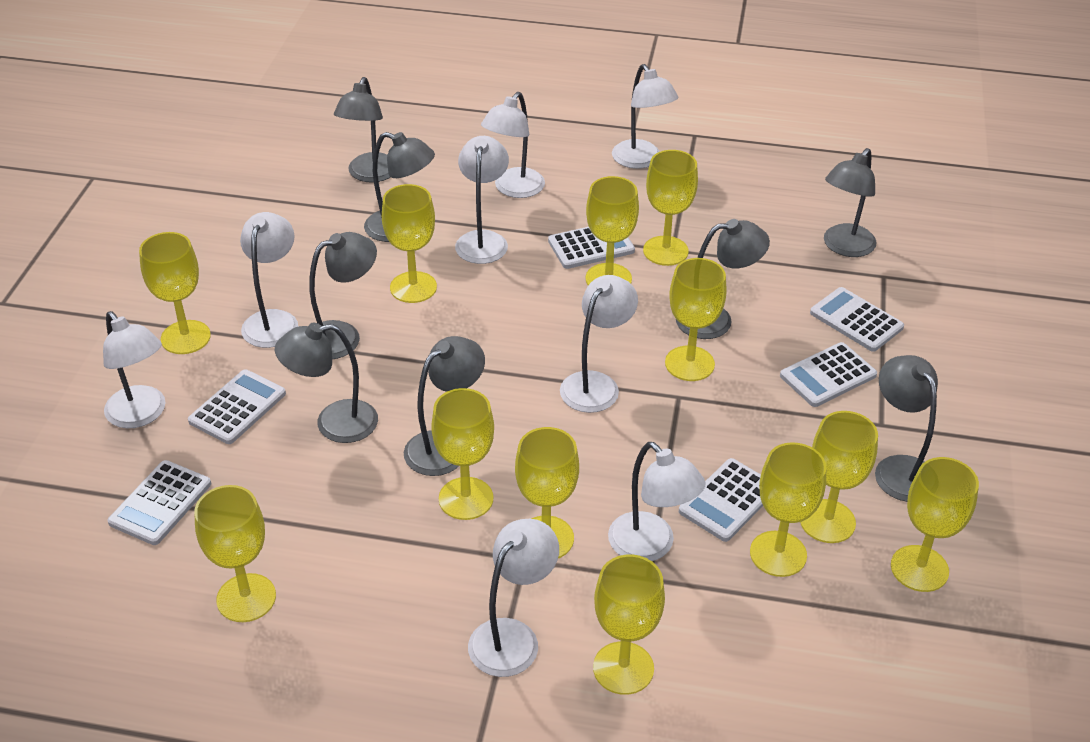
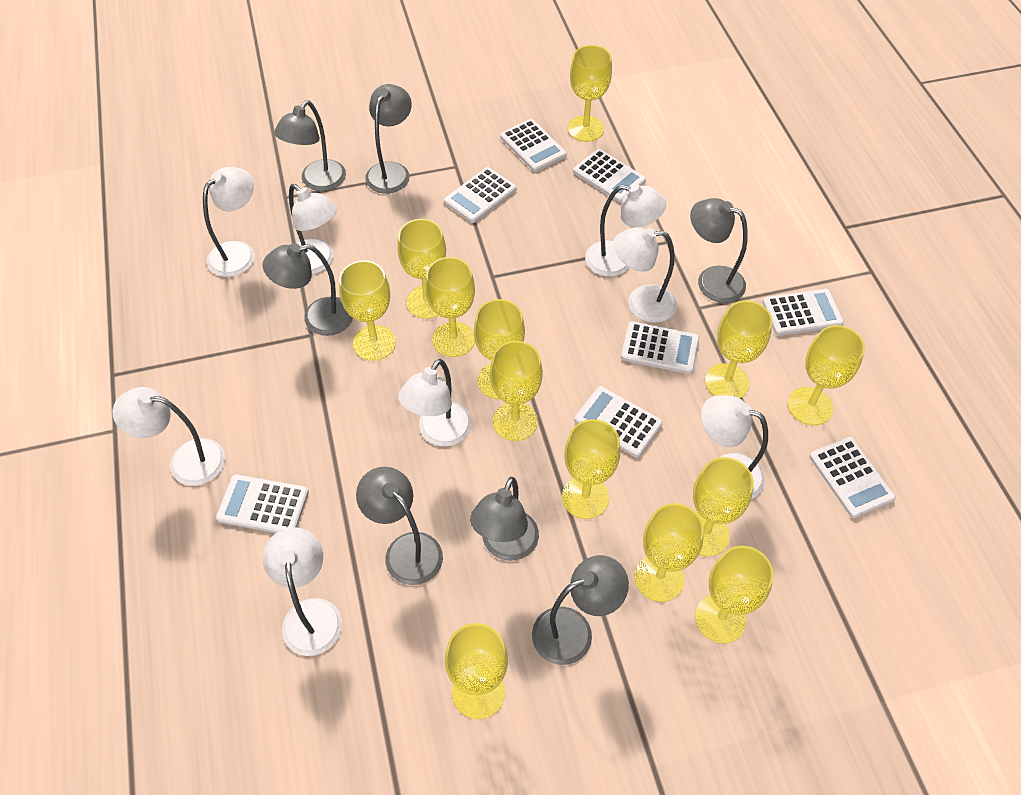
grey lamp: [275,323,378,443] [309,232,377,359] [334,77,391,183] [364,132,435,242] [404,336,485,476] [676,219,770,339] [824,148,877,257] [875,355,938,502] = 8 -> [263,243,353,336] [274,100,346,191] [356,467,443,585] [365,84,412,194] [470,477,539,561] [532,555,629,665] [690,198,748,303] = 7
white calculator: [107,460,211,545] [188,369,286,444] [548,227,635,269] [679,458,763,542] [780,342,877,407] [810,287,904,352] = 6 -> [216,474,309,533] [444,167,517,223] [500,119,567,172] [573,149,646,202] [575,386,663,458] [621,321,700,374] [763,289,844,336] [809,437,896,519] = 8
yellow goblet: [139,232,211,354] [194,485,276,622] [382,184,437,303] [431,388,494,520] [515,427,579,558] [586,176,639,285] [593,554,665,695] [643,150,698,266] [665,258,727,381] [750,442,827,577] [800,411,878,543] [891,457,979,592] = 12 -> [339,260,396,361] [397,219,446,319] [425,257,475,357] [445,623,508,719] [474,299,525,400] [490,341,543,441] [562,419,620,519] [568,45,612,142] [634,503,704,602] [693,457,754,557] [695,546,774,644] [705,300,773,398] [788,325,865,425] = 13

